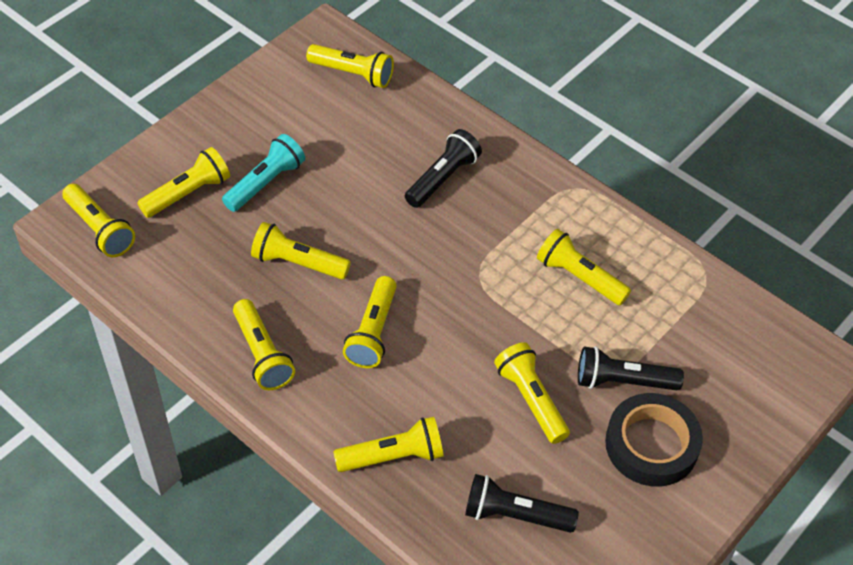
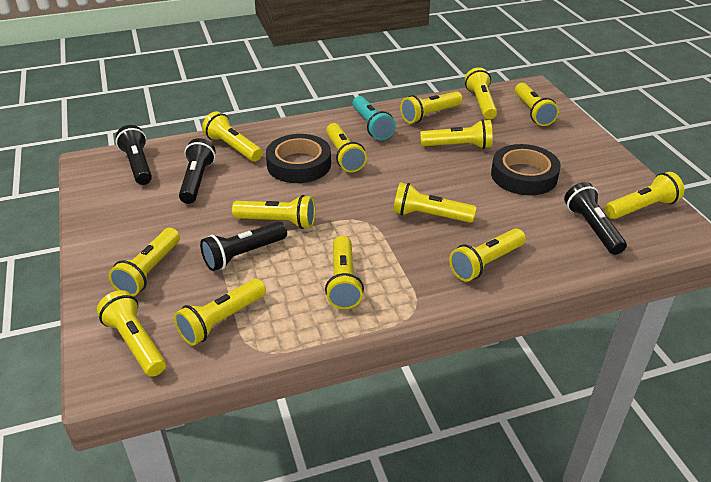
black flashlight: [405,129,482,208] [465,474,579,533] [578,346,684,390] = 3 -> [116,125,152,185] [179,138,216,204] [200,222,287,271] [564,182,627,255] = 4
black tape: [605,393,703,487] = 1 -> [266,134,331,183] [491,144,561,195] = 2
yellow flashlight: [62,184,135,257] [137,147,230,218] [233,299,295,390] [251,222,351,280] [306,44,394,88] [333,417,444,472] [343,276,397,368] [494,342,570,444] [537,229,631,305] = 9 -> [97,290,166,377] [109,228,180,296] [174,279,266,345] [202,111,263,162] [232,195,315,229] [325,236,364,309] [326,123,367,172] [393,182,476,223] [400,91,463,123] [420,119,493,149] [449,228,526,281] [465,67,497,120] [515,83,559,126] [605,172,684,219] = 14

